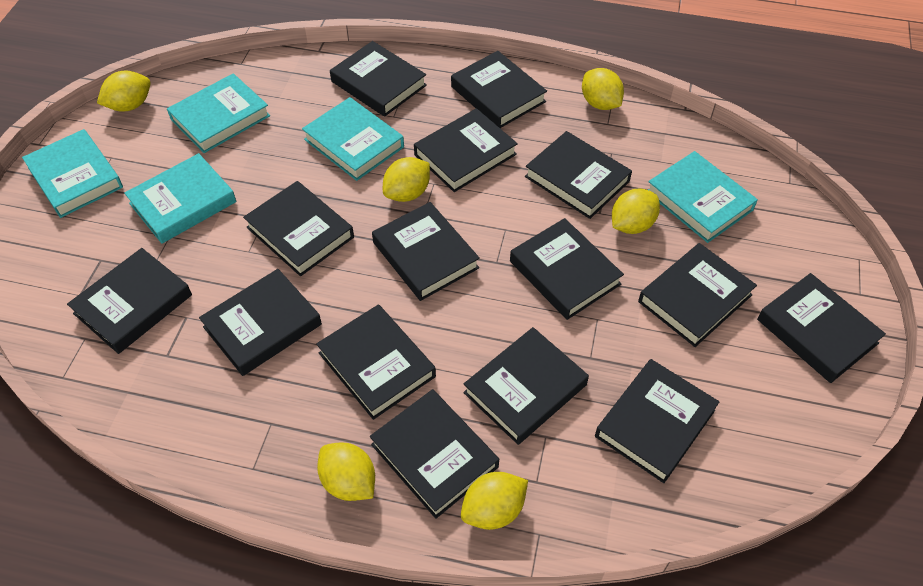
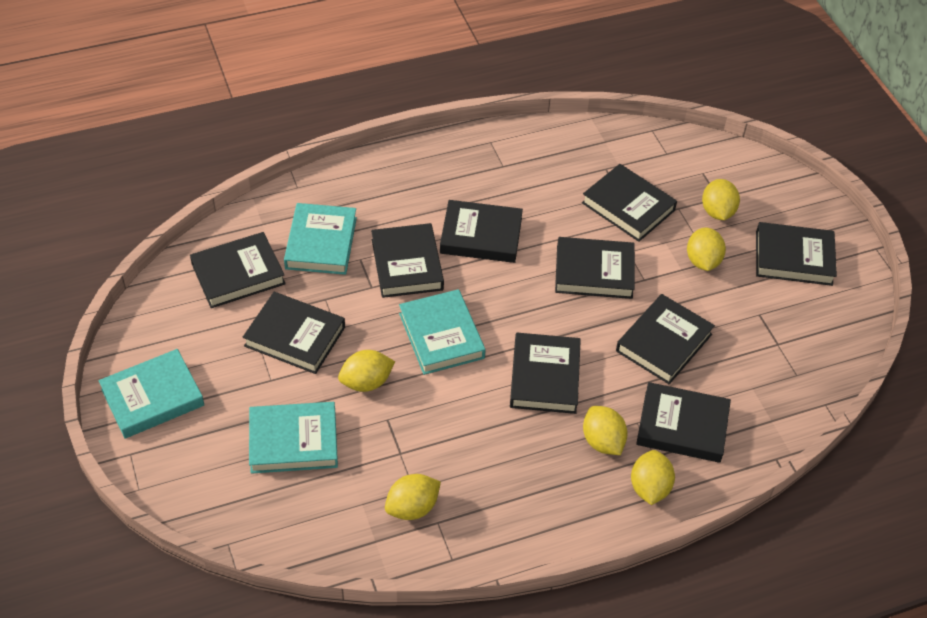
black book: [67,248,192,354] [199,269,322,376] [243,181,354,276] [316,304,436,420] [330,41,427,117] [370,389,499,519] [372,202,480,301] [414,108,518,192] [451,51,547,128] [463,327,589,445] [510,218,624,320] [525,131,632,219] [595,359,719,483] [638,243,757,347] [757,273,886,383] = 15 -> [190,232,286,308] [243,292,345,374] [371,223,444,298] [440,200,523,263] [510,333,581,414] [555,237,635,299] [582,164,677,242] [616,294,715,384] [636,382,731,463] [756,222,837,286] = 10
turquoise book: [22,129,123,218] [124,153,236,244] [167,73,270,153] [302,97,404,181] [648,151,758,243] = 5 -> [99,349,204,439] [249,402,338,474] [284,203,357,275] [399,289,486,375] = 4

